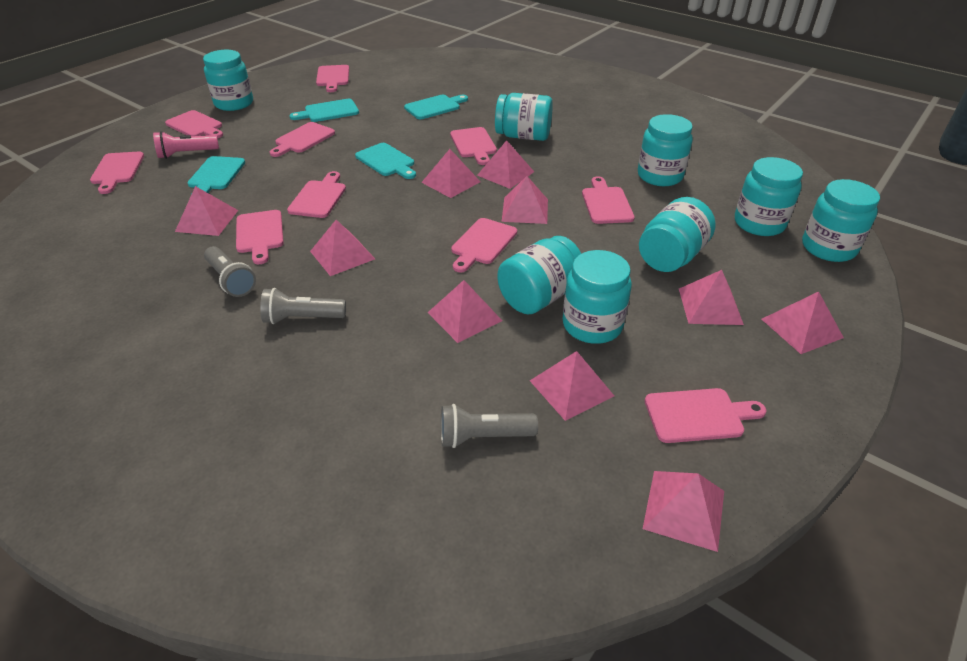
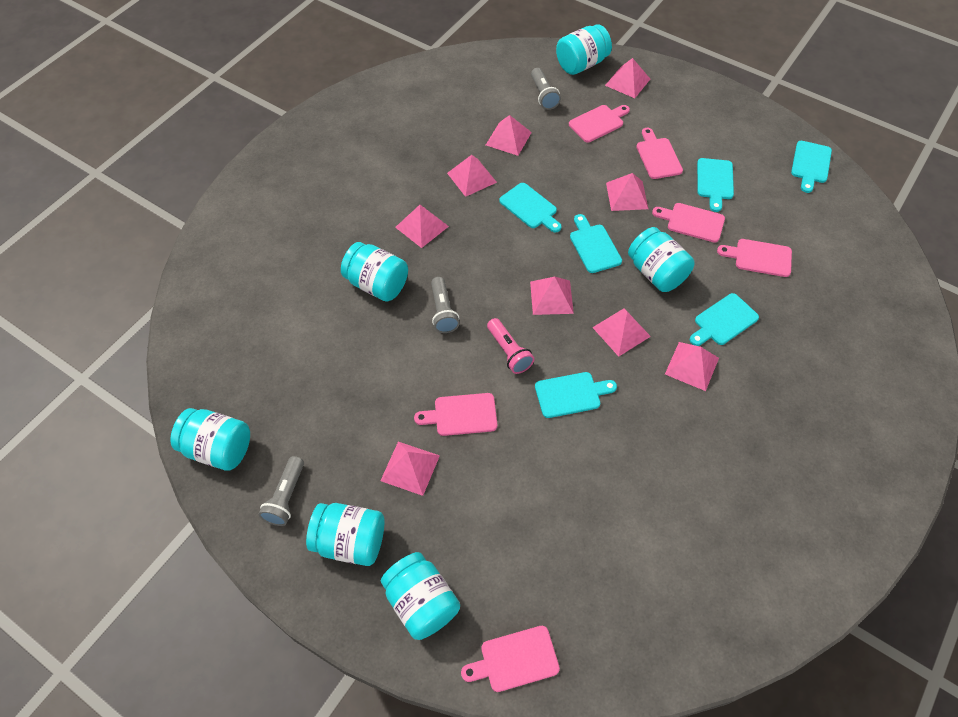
pink cutting board: [90,152,144,194] [165,110,223,138] [236,210,284,264] [270,122,335,157] [287,171,346,218] [316,65,349,92] [450,127,497,165] [451,218,517,272] [582,176,635,224] [645,388,767,443] = 10 -> [414,393,497,436] [461,626,560,692] [569,105,630,142] [636,128,683,179] [652,203,725,242] [717,239,792,277] = 6
pink pyramid: [175,186,238,236] [310,220,375,276] [421,149,481,198] [427,280,502,343] [477,140,534,189] [502,176,548,224] [530,351,614,421] [643,471,724,552] [679,270,744,325] [762,291,844,354] = 10 -> [380,442,440,496] [395,205,449,248] [447,155,497,197] [486,115,532,156] [530,276,574,315] [592,308,651,357] [605,58,650,98] [606,173,648,211] [665,342,719,391] = 9
turquoise cutting board: [187,156,245,193] [289,99,359,122] [355,143,416,179] [404,95,468,119] = 4 -> [499,183,562,232] [535,372,617,418] [570,214,622,273] [689,293,759,346] [697,158,734,212] [791,141,832,193] = 6
turquoise jar: [203,50,253,111] [495,93,553,141] [498,236,581,315] [563,250,632,344] [638,114,693,186] [639,197,716,272] [735,157,803,236] [802,179,880,262] = 8 -> [170,408,250,471] [306,503,384,566] [341,242,408,301] [381,552,460,640] [556,24,612,75] [628,227,695,292] = 6

